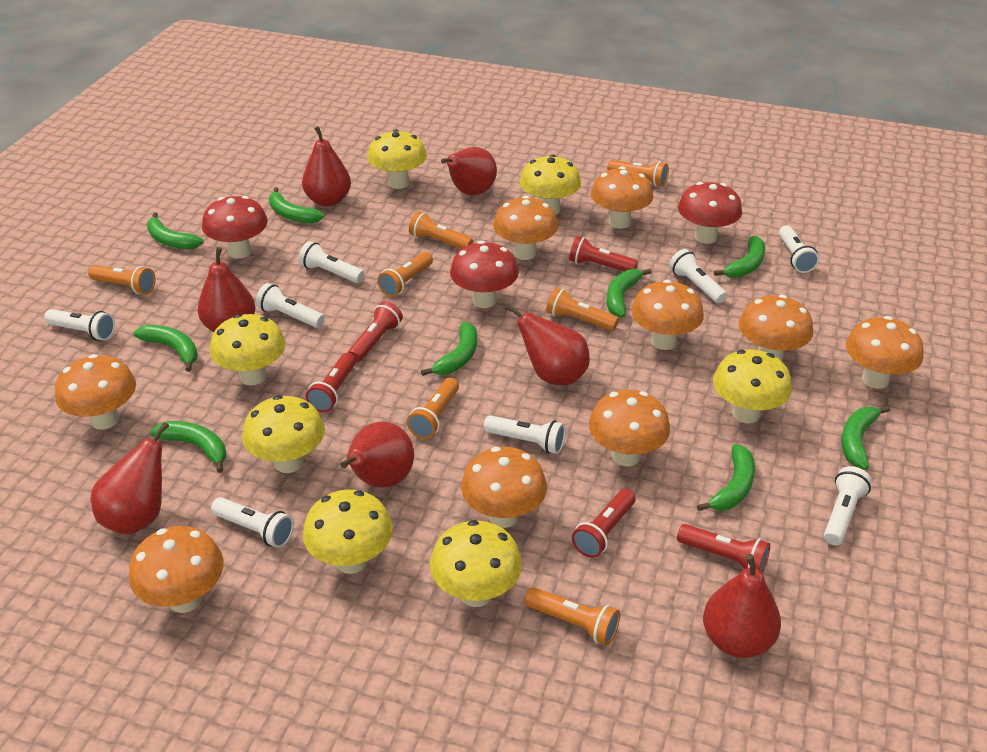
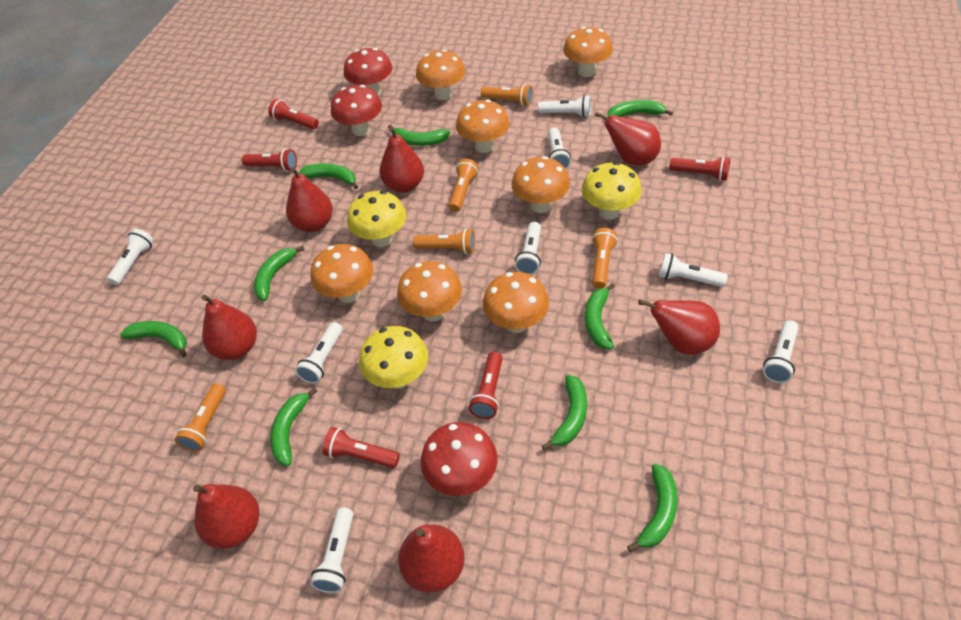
orange flashlight: [88,265,156,294] [377,252,433,297] [407,378,459,439] [409,211,473,249] [525,587,620,645] [546,288,619,331] [607,160,669,186] = 7 -> [175,383,226,452] [413,229,475,254] [449,159,479,212] [481,84,533,106] [592,228,618,289] = 5
orange mushroom: [55,354,136,430] [129,526,224,613] [461,447,547,528] [493,196,558,260] [589,390,670,466] [591,166,653,229] [631,280,704,350] [739,295,813,361] [846,316,924,389] = 9 -> [311,244,374,303] [397,261,462,322] [416,49,465,100] [456,99,509,153] [483,272,549,333] [511,156,570,213] [563,26,613,77] = 7
yellow mushroom: [210,314,286,385] [242,395,325,473] [303,490,393,574] [367,130,427,189] [430,520,522,607] [520,154,581,215] [713,350,792,424] = 7 -> [347,191,406,247] [359,326,428,389] [582,162,642,220] = 3

